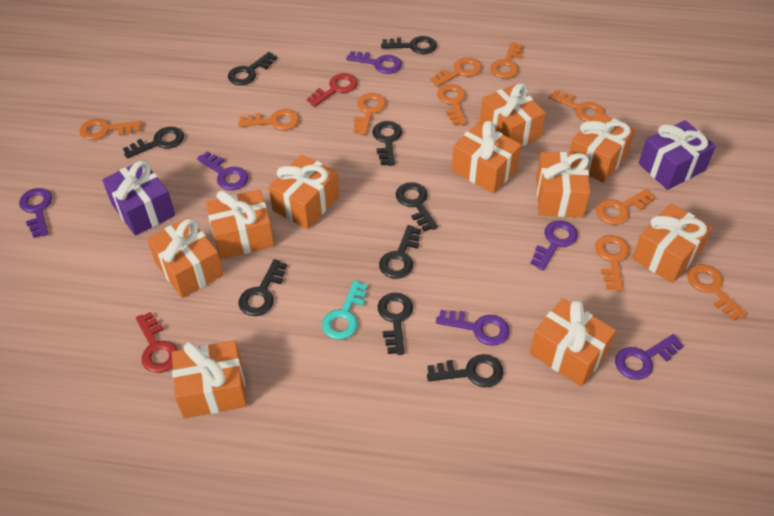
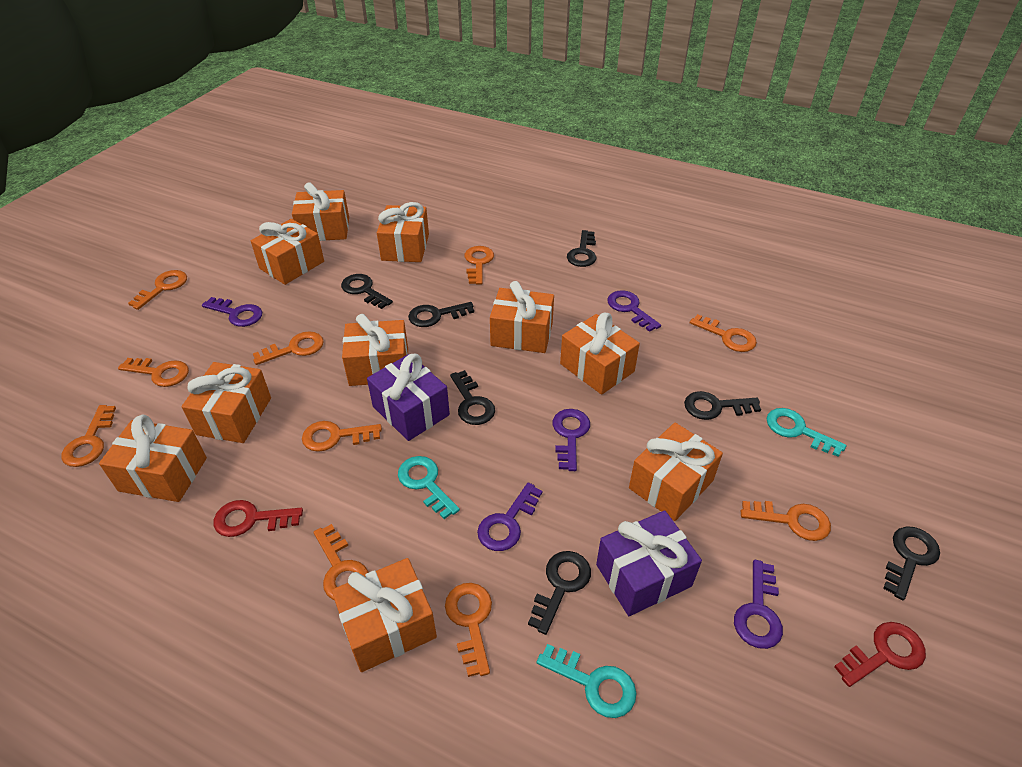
black key: [123,127,184,158] [228,52,277,85] [238,259,287,316] [372,121,402,166] [378,293,413,355] [379,225,421,279] [381,36,437,54] [396,182,438,232] [427,354,503,387] = 9 -> [341,274,393,309] [408,302,474,327] [450,370,495,425] [528,551,591,635] [567,230,596,267] [684,391,761,420] [883,526,940,600] = 7
purple key: [19,188,52,238] [197,151,249,190] [346,51,402,74] [436,310,510,346] [530,221,578,270] [615,334,683,380] = 6 -> [202,297,262,327] [477,482,542,551] [553,409,590,471] [607,290,661,332] [734,560,783,649] = 5
turquoise key: [322,280,368,340] = 1 -> [398,456,460,519] [537,644,637,718] [767,408,846,457] = 3

